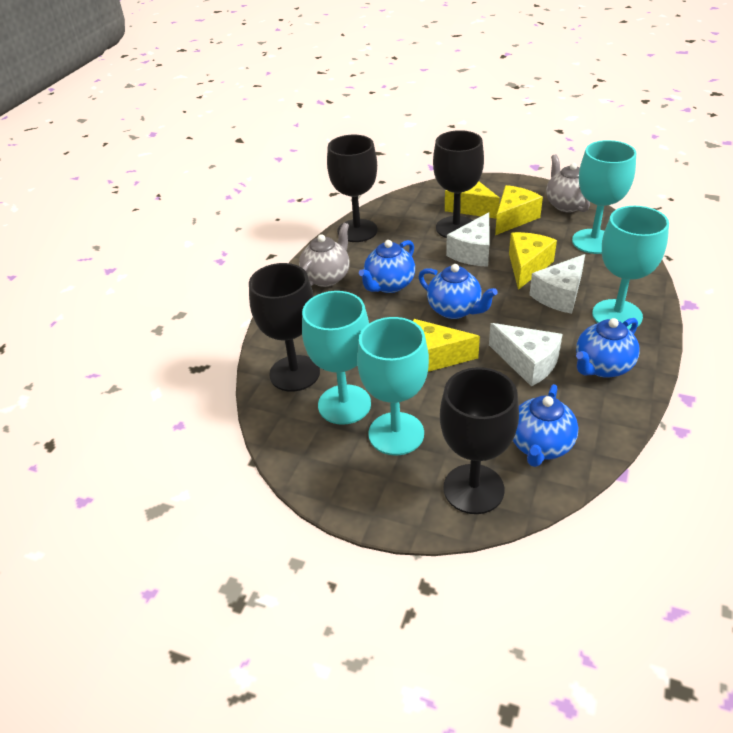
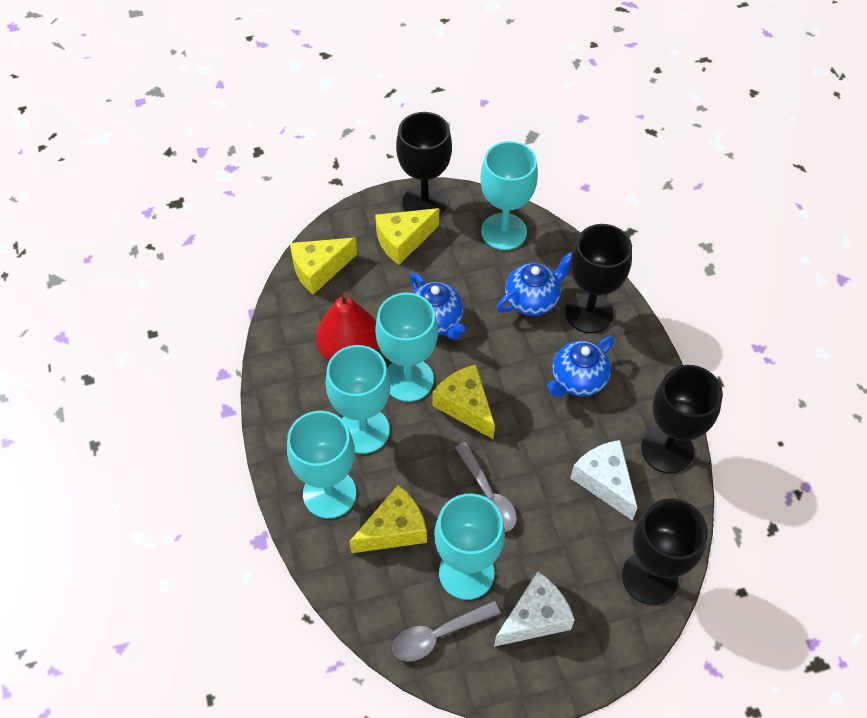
blue teapot: [359,240,415,293] [419,264,498,319] [513,384,579,467] [576,318,640,378] = 4 -> [410,273,465,340] [497,252,572,316] [547,336,614,397] = 3
grey spoon: none = 0 -> [392,601,501,662] [455,442,517,532] = 2
grey teapot: [299,223,350,287] [546,154,590,212] = 2 -> none = 0
red pear: none = 0 -> [316,292,379,361] = 1
turquoise goblet: [302,291,371,425] [357,317,429,456] [572,140,636,254] [592,206,669,330] = 4 -> [287,411,356,519] [325,345,391,454] [375,293,438,402] [434,493,505,600] [480,141,538,250] = 5
white cheese: [446,212,489,267] [489,323,563,387] [529,254,585,314] = 3 -> [494,571,575,647] [570,440,637,520] = 2

